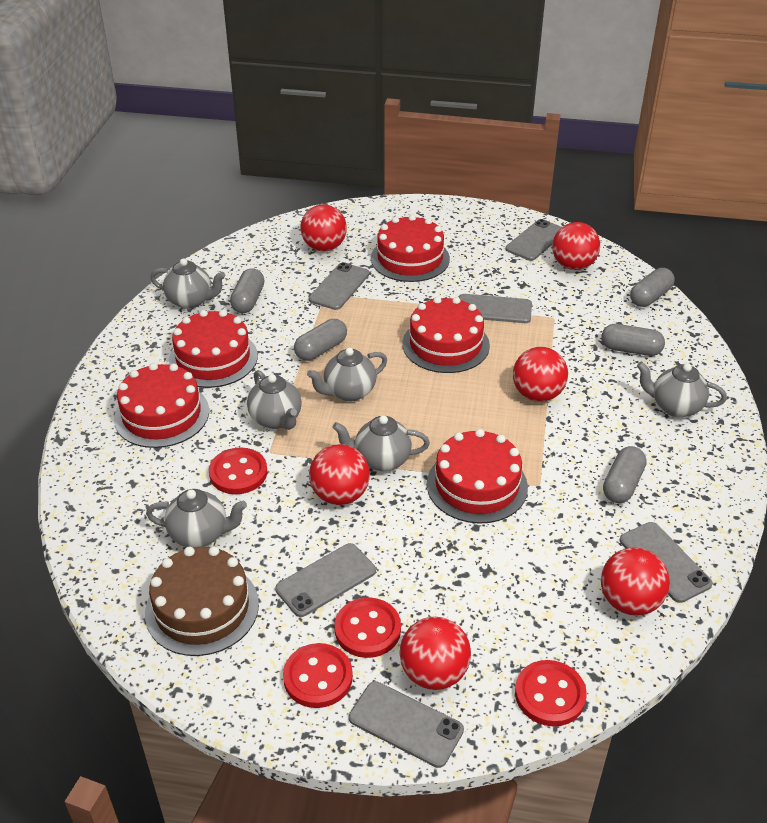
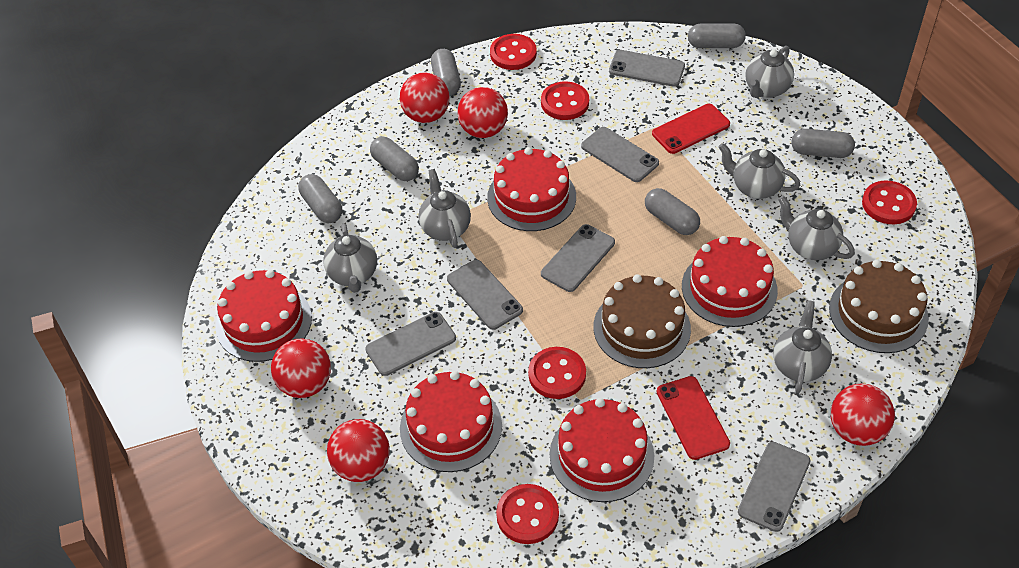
brown cake: [145,546,259,656] = 1 -> [593,274,691,368] [829,260,929,353] = 2
grey capsule: [230,268,264,313] [294,319,347,361] [601,324,665,356] [603,446,647,503] [630,268,675,307] = 5 -> [298,174,342,223] [370,137,419,181] [431,49,461,96] [645,188,700,235] [688,23,746,48] [792,129,855,158] = 6
red ball: [301,204,347,251] [309,444,370,505] [399,617,471,690] [513,347,568,402] [552,222,600,270] [601,547,670,616] = 6 -> [271,339,331,398] [327,419,390,482] [399,72,450,123] [457,87,508,138] [831,383,895,446] = 5
red button: [209,448,267,494] [283,643,353,708] [335,597,401,658] [515,660,586,726] = 4 -> [490,34,537,70] [496,484,559,544] [528,347,586,399] [541,81,589,120] [862,181,917,224] = 5
red phone: none = 0 -> [652,104,730,154] [657,376,730,460] = 2

